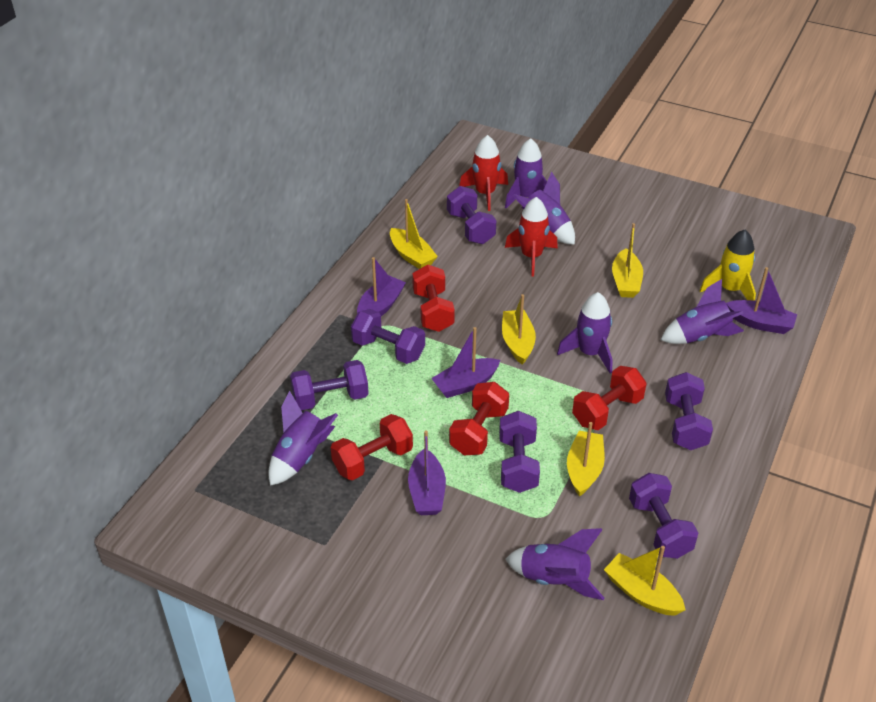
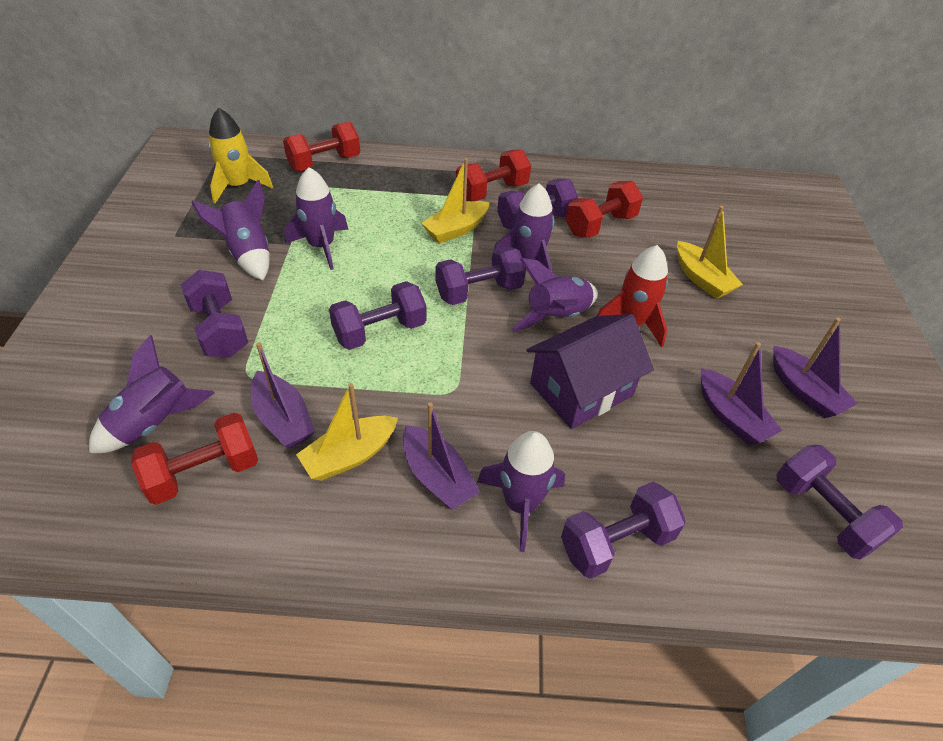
purple house: none = 0 -> [527,314,654,429] = 1
red rocket: [459,135,508,211] [505,197,558,276] = 2 -> [597,245,668,347] = 1
yellow boat: [390,199,438,269] [502,294,536,365] [567,422,605,497] [604,546,685,616] [612,223,643,298] = 5 -> [296,383,398,481] [421,158,489,243] [677,206,743,299] = 3

